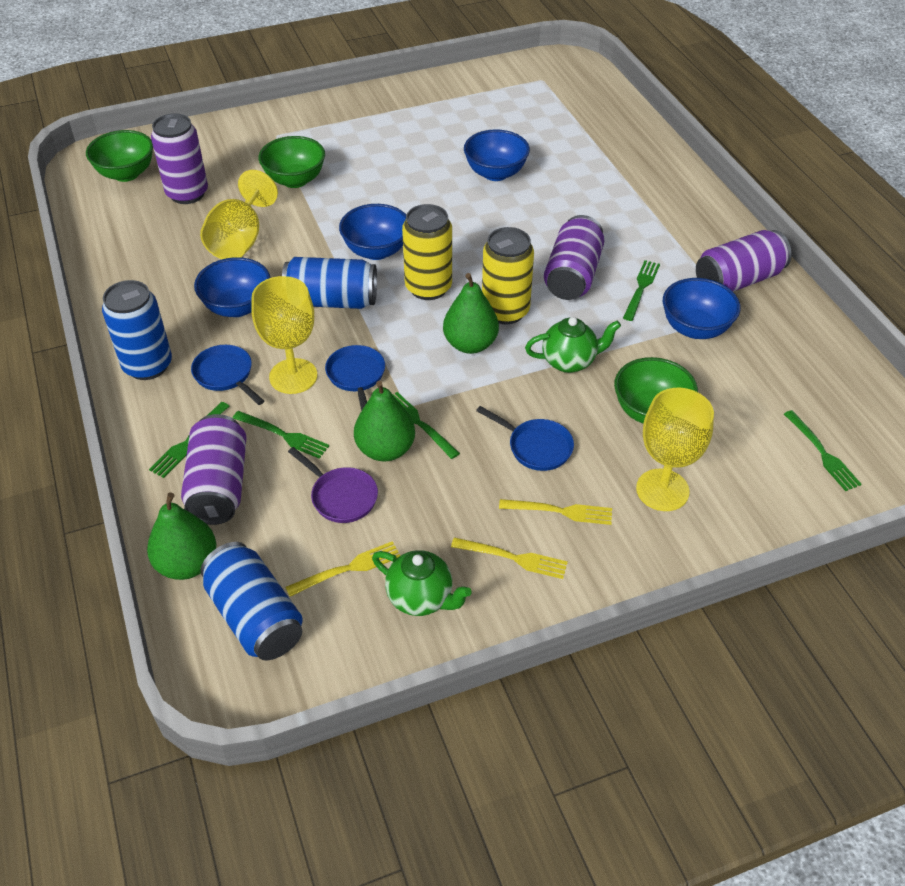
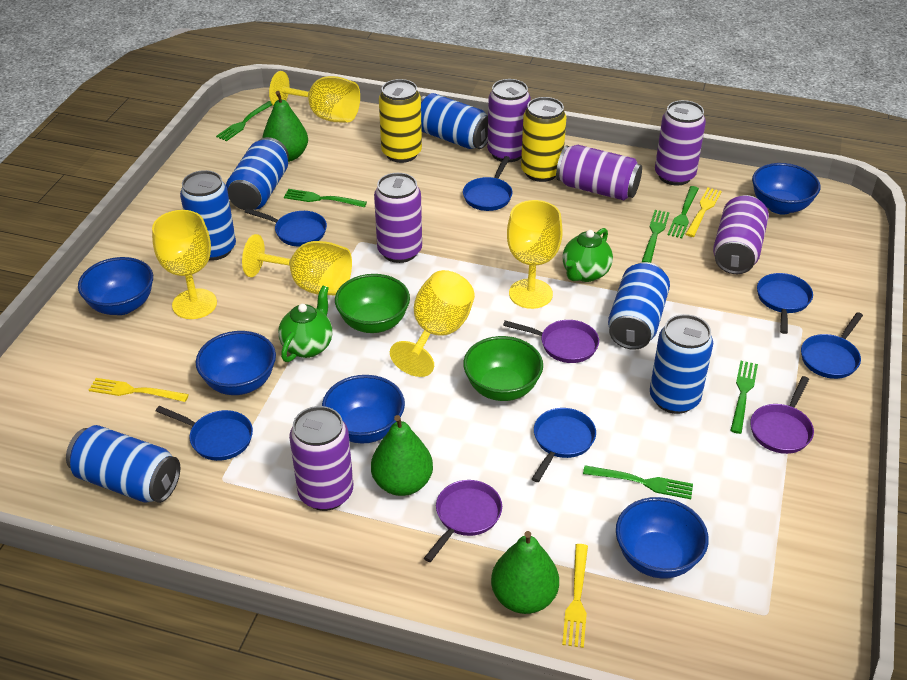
blue bowl: [194,257,270,317] [339,204,406,260] [464,129,530,181] [663,278,740,339] = 4 -> [78,257,153,315] [196,331,276,395] [322,375,405,443] [616,497,709,579] [752,163,821,215] = 5
blue can: [102,280,172,380] [201,542,303,661] [282,257,377,309] = 3 -> [66,425,180,503] [180,170,236,261] [226,137,289,210] [421,93,488,149] [608,262,670,350] [650,314,713,414] = 6
blue pan: [191,345,264,405] [325,345,385,411] [476,406,574,471] = 3 -> [156,406,253,461] [245,208,327,247] [463,156,513,211] [532,408,596,482] [757,273,813,334] [801,312,863,379] = 6
green bowl: [86,130,153,182] [258,136,325,188] [614,357,698,424] = 3 -> [335,274,410,333] [463,336,543,401] = 2
green fork: [149,402,230,478] [233,411,329,459] [392,392,460,459] [623,260,660,321] [784,410,862,491] = 5 -> [216,101,272,141] [284,189,367,208] [583,465,693,499] [641,210,670,263] [668,186,699,238] [730,361,758,434] = 6
purple can: [151,113,208,204] [181,414,247,525] [544,215,604,300] [696,230,792,292] = 4 -> [289,406,353,511] [374,173,422,263] [487,79,531,162] [556,145,642,201] [655,100,706,186] [713,195,769,274] = 6
purple pan: [288,447,378,523] = 1 -> [424,480,502,562] [503,320,599,363] [750,376,814,454] = 3
yellow goblet: [200,170,278,259] [251,276,317,394] [636,388,714,511] = 3 -> [152,210,217,319] [242,234,352,295] [269,71,360,122] [390,270,475,377] [507,200,563,309] = 5

